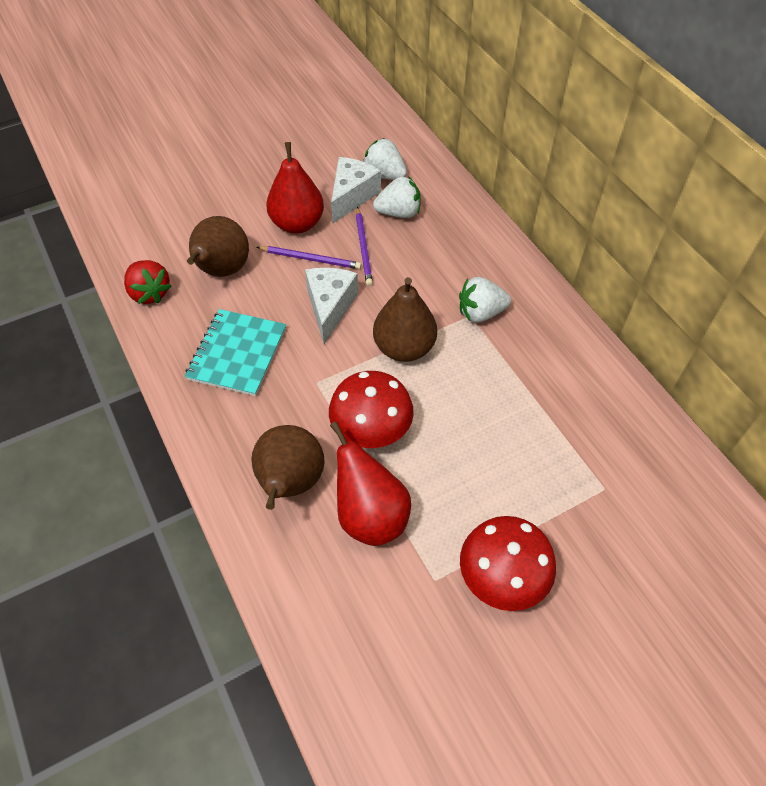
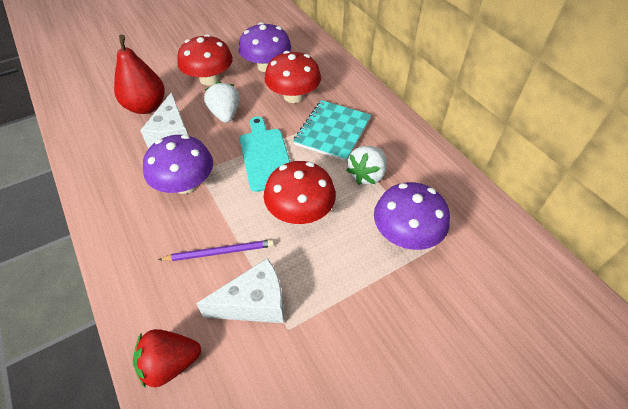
brown pear: [187,216,249,277] [251,425,325,510] [373,277,437,362] = 3 -> none = 0
purple mushroom: none = 0 -> [143,135,213,194] [239,22,291,72] [374,182,450,250] = 3
purple pencil: [257,246,362,269] [356,207,373,286] = 2 -> [158,240,274,261] = 1
red mushroom: [329,371,414,448] [460,516,556,611] = 2 -> [177,34,233,86] [264,51,321,103] [264,161,336,224] = 3
red pear: [266,142,324,233] [330,421,411,546] = 2 -> [114,35,165,114] = 1
turquoise cutting board: none = 0 -> [240,116,290,192] = 1
white strawberry: [363,138,407,180] [373,176,421,218] [459,277,511,323] = 3 -> [204,81,240,123] [346,146,387,185] = 2

